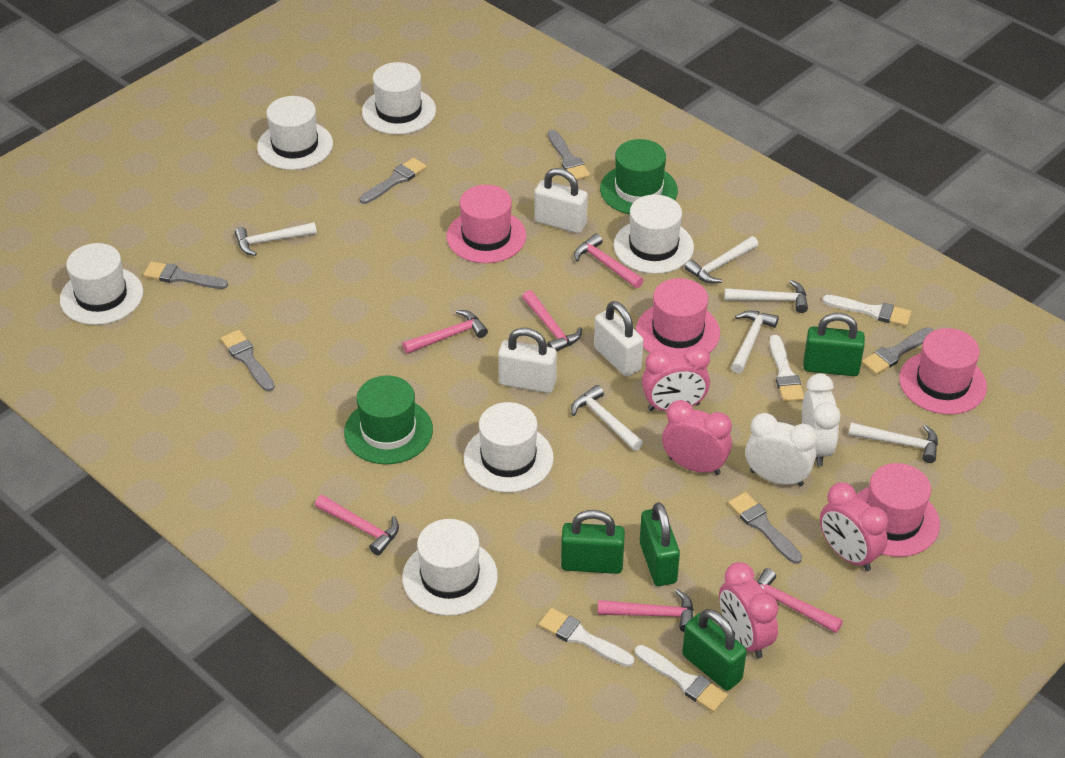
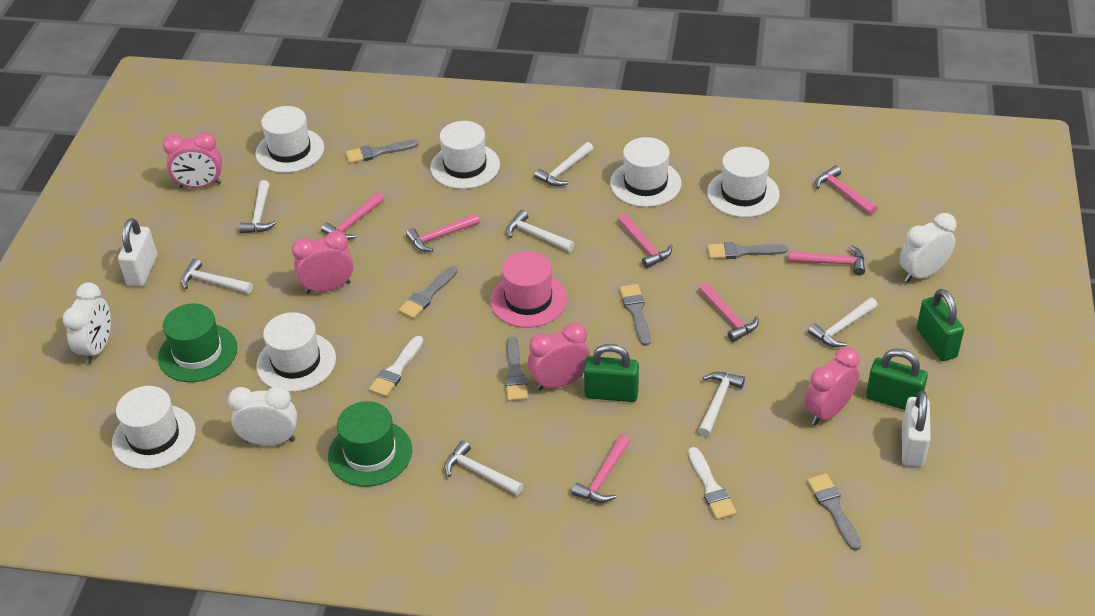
green padlock: [561,510,625,574] [640,502,680,586] [682,609,747,691] [803,313,865,376] = 4 -> [584,344,639,402] [866,349,928,410] [917,289,964,361] = 3
pink hammer: [315,495,399,556] [402,310,488,354] [522,290,582,351] [574,233,644,288] [598,589,694,632] [757,568,843,633] = 6 -> [321,192,384,240] [406,213,480,252] [572,435,630,503] [618,214,672,268] [699,283,758,342] [788,245,865,276] [815,165,877,215] = 7
pink hat: [446,185,526,263] [636,278,720,353] [856,463,940,557] [899,328,987,415] = 4 -> [490,251,567,328] = 1
white brush: [539,608,634,667] [635,645,728,712] [769,335,804,402] [823,295,911,326] = 4 -> [369,336,423,397] [688,447,737,520] = 2
white clock: [745,413,817,486] [802,373,841,466] = 2 -> [63,283,111,364] [228,386,297,446] [900,213,956,282] = 3
white hammer: [234,222,317,256] [571,385,643,451] [685,236,759,284] [724,280,808,313] [731,310,779,373] [849,422,938,463] = 6 -> [181,259,253,294] [239,180,276,234] [444,441,523,495] [506,210,575,252] [534,142,593,186] [698,372,745,437] [808,297,878,347] = 7
white padlock: [498,328,557,393] [534,168,588,233] [594,301,643,377] = 3 -> [118,218,157,287] [902,391,931,467] = 2

